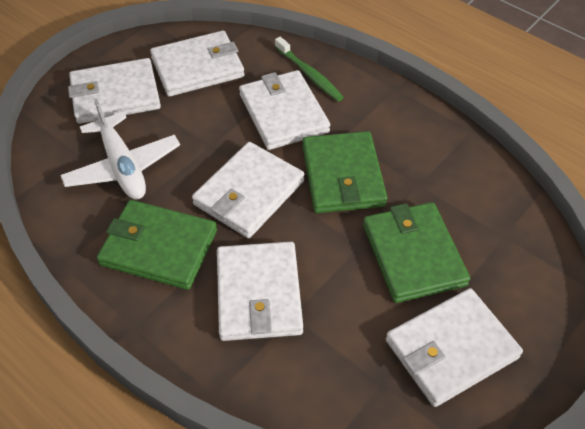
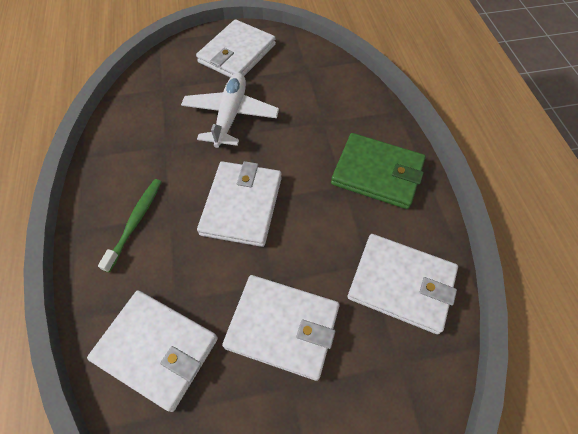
green wallet: [97,200,217,290] [302,131,388,213] [363,202,470,303] = 3 -> [331,133,426,209] = 1
white wallet: [68,58,161,124] [150,31,244,97] [192,142,304,238] [217,242,303,341] [239,70,330,150] [386,288,523,407] = 6 -> [87,290,218,412] [196,19,276,78] [197,161,282,247] [222,275,339,381] [348,234,458,334] = 5

